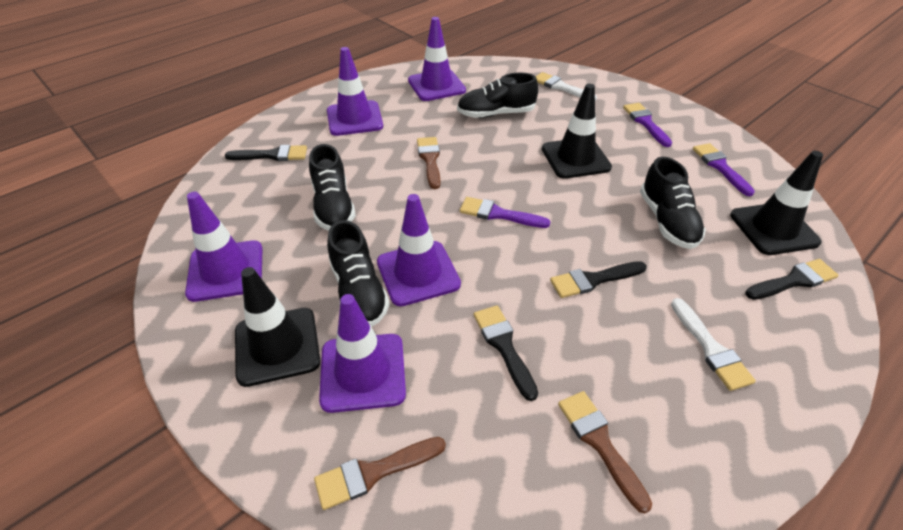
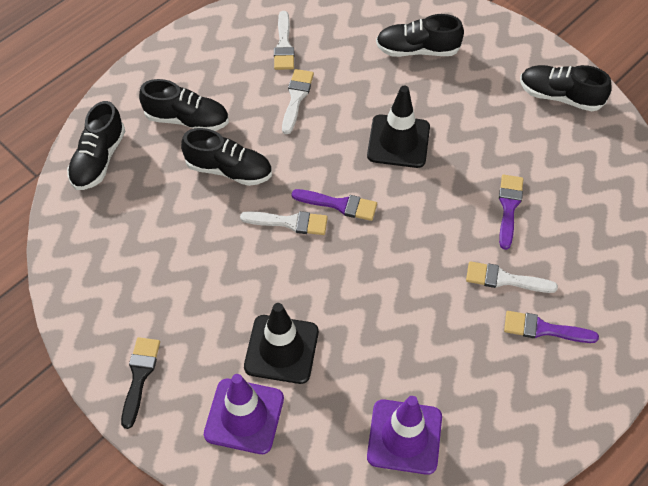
black brush: [225,145,307,161] [474,305,538,401] [550,261,647,298] [745,259,838,300] = 4 -> [121,337,160,429] = 1
black shoe: [309,144,356,231] [327,220,390,327] [457,72,538,118] [640,157,706,249] = 4 -> [67,101,125,190] [139,79,229,131] [181,128,272,186] [376,14,464,57] [520,65,612,111] = 5
black traffic cone: [235,267,321,387] [542,84,612,179] [730,151,823,255] = 3 -> [244,303,319,384] [367,86,430,168] = 2
brown brush: [314,437,446,510] [417,137,441,189] [558,391,652,514] = 3 -> none = 0
purple traffic cone: [185,192,263,302] [319,294,406,413] [327,47,383,136] [377,194,461,306] [408,17,466,101] = 5 -> [204,374,284,454] [367,396,442,475] = 2
white brush: [536,72,597,101] [671,298,756,391] = 2 -> [240,211,328,235] [274,11,294,70] [282,69,314,134] [466,261,558,293] = 4

